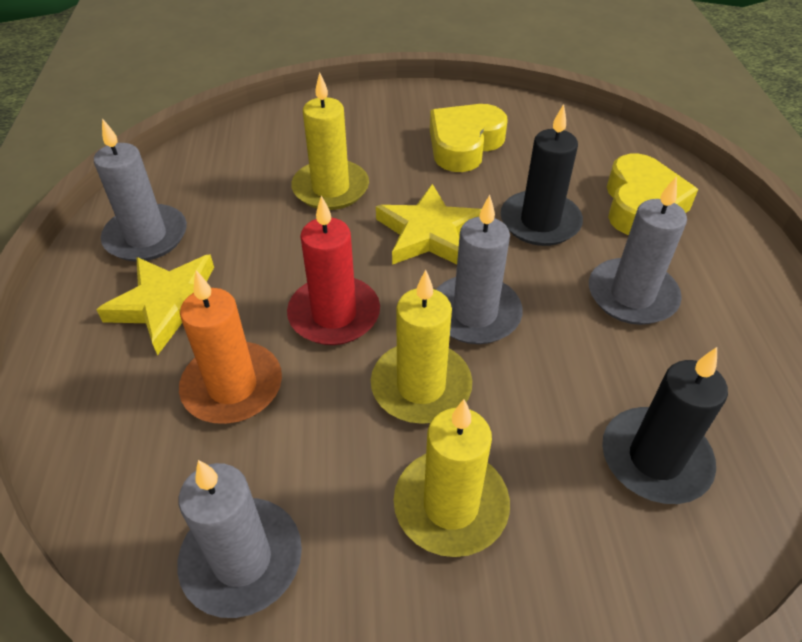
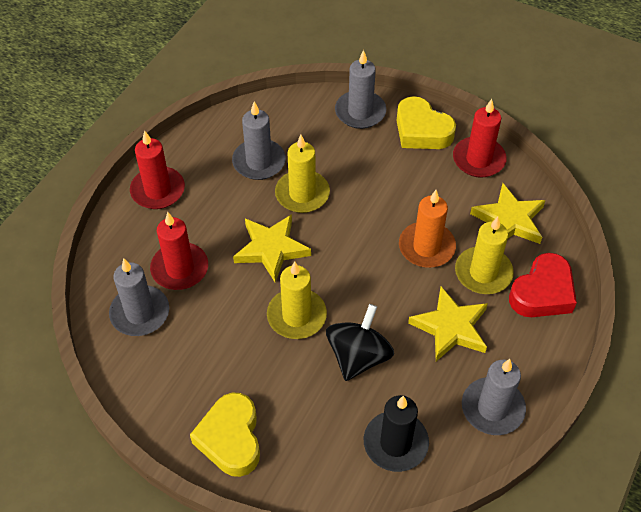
black candle: [500,104,583,246] [602,347,728,504] = 2 -> [364,395,429,472] = 1
black spinning top: none = 0 -> [326,304,394,381] = 1
red candle: [287,196,380,345] = 1 -> [130,130,185,209] [150,212,208,290] [453,99,507,178] = 3
red heart: none = 0 -> [509,253,577,317] = 1
yellow star: [96,254,214,355] [376,184,481,265] = 2 -> [233,214,311,282] [408,287,488,361] [470,183,546,244] = 3

